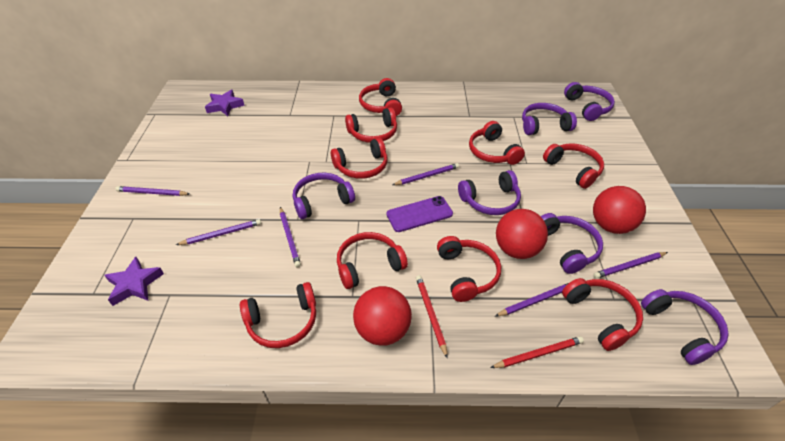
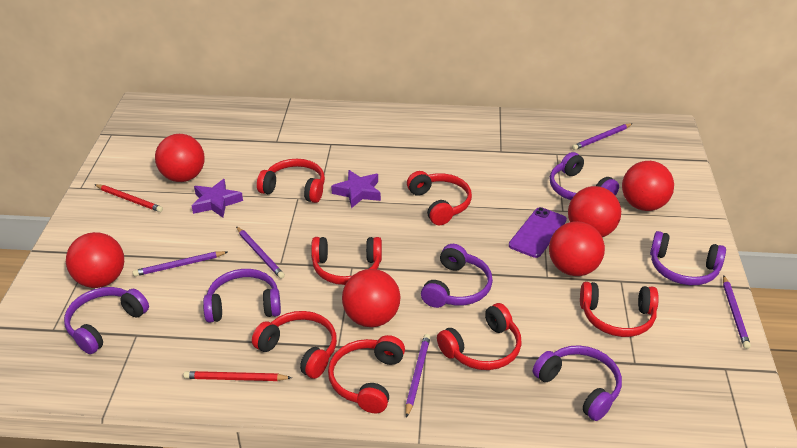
purple pencil: [116,186,190,196] [176,219,261,245] [280,207,301,267] [392,163,459,185] [495,283,568,316] [593,252,668,279] = 6 -> [133,251,227,276] [236,226,285,279] [406,334,431,418] [572,123,633,150] [723,275,751,349] = 5
red ball: [353,286,412,346] [496,209,548,259] [593,186,646,234] = 3 -> [66,232,124,288] [155,134,205,182] [342,269,400,327] [549,221,605,276] [568,186,621,237] [622,161,674,211] = 6
red headphones: [240,282,316,348] [331,138,388,179] [337,232,408,289] [345,108,397,143] [359,78,402,116] [437,236,501,302] [469,121,525,165] [543,143,604,189] [562,278,643,351] = 9 -> [252,311,337,379] [257,159,325,203] [311,237,382,285] [328,335,405,413] [407,171,472,225] [437,303,522,370] [580,282,659,337] = 7

